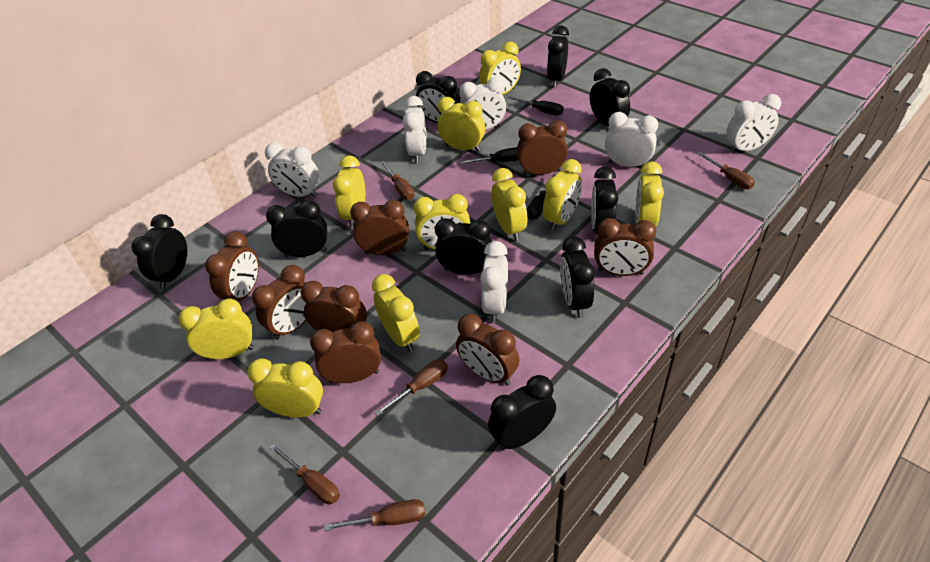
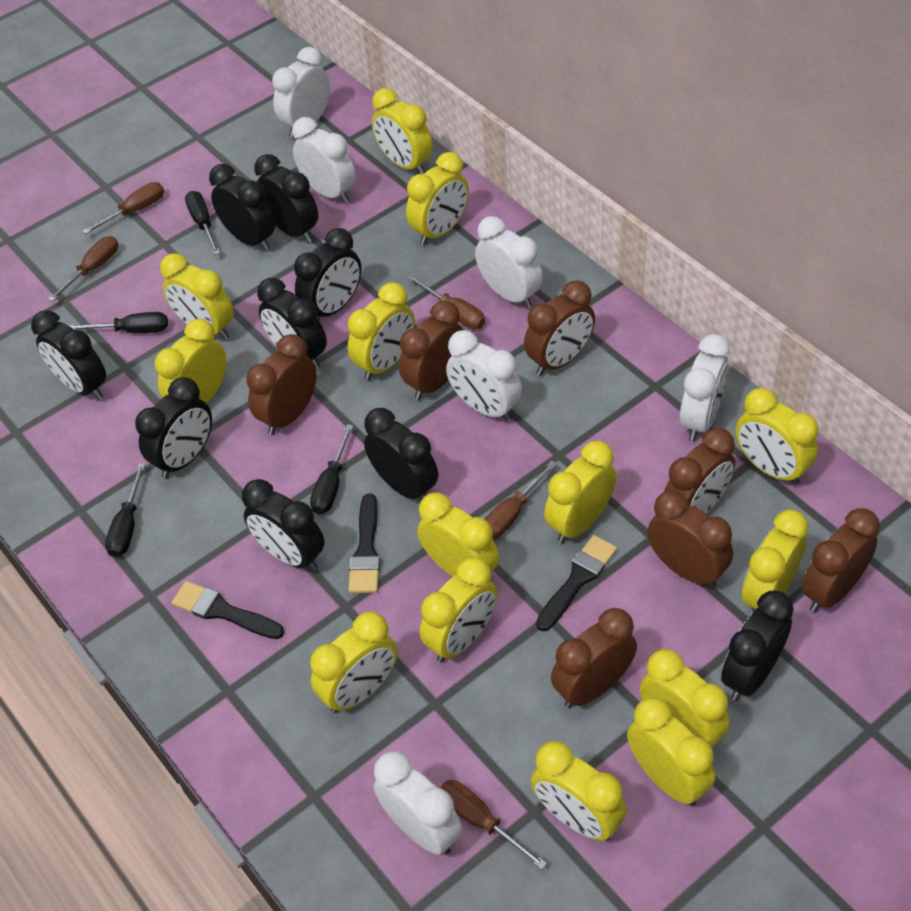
black brush: none = 0 -> [172,581,284,639] [348,494,380,593] [536,535,617,631] = 3
black screwdriver: [460,147,519,164] [507,96,563,116] [527,174,556,220] = 3 -> [68,312,168,333] [105,463,146,557] [185,191,220,255] [310,424,353,514] = 4
brown clock: [205,231,259,301] [252,265,306,340] [301,281,367,332] [310,321,381,383] [350,200,409,255] [456,313,520,386] [517,120,568,175] [594,218,657,276] = 8 -> [246,334,317,435] [399,301,464,400] [524,281,595,376] [551,608,637,708] [647,490,733,588] [664,428,735,514] [801,508,880,612] = 7
yellow clock: [178,299,254,359] [247,359,323,418] [333,156,365,228] [372,274,420,352] [414,194,470,250] [438,97,485,151] [479,42,521,95] [492,168,527,241] [543,159,582,231] [635,161,664,227] = 10 -> [155,319,226,404] [160,253,234,340] [310,611,397,713] [348,282,415,381] [372,88,433,174] [406,152,469,245] [417,492,499,577] [420,557,497,663] [531,741,627,841] [544,441,617,543] [627,697,715,806] [640,649,730,748] [736,388,818,485] [742,510,809,613] = 14

